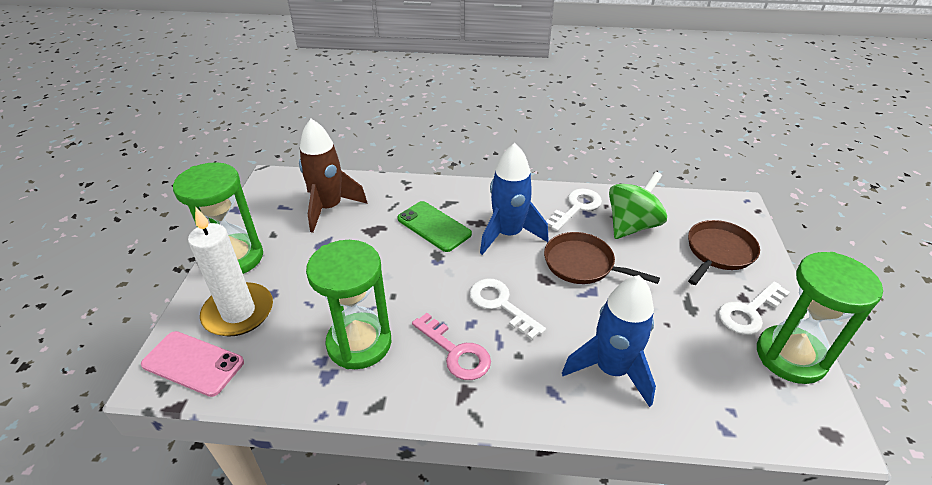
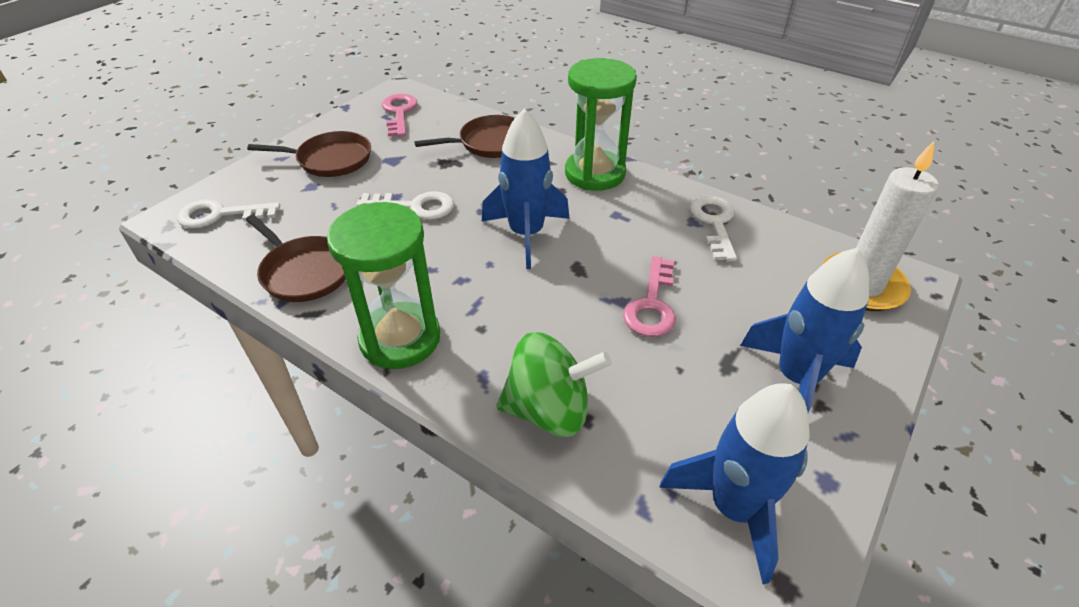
blue rocket: [480,143,549,255] [562,275,656,407] = 2 -> [482,109,570,269] [659,383,810,584] [740,247,869,413] = 3
brown pan: [544,232,660,284] [688,220,760,285] = 2 -> [246,215,346,302] [247,131,371,177] [414,115,515,158] = 3
brown rocket: [299,119,368,233] = 1 -> none = 0
green hourglass: [173,162,263,274] [306,240,391,369] [757,252,883,384] = 3 -> [327,202,440,369] [565,58,637,191] = 2
green phone: [397,201,472,252] = 1 -> none = 0
pink key: [412,313,491,380] = 1 -> [382,94,417,137] [623,256,676,337] = 2
pink phone: [141,331,244,397] = 1 -> none = 0

